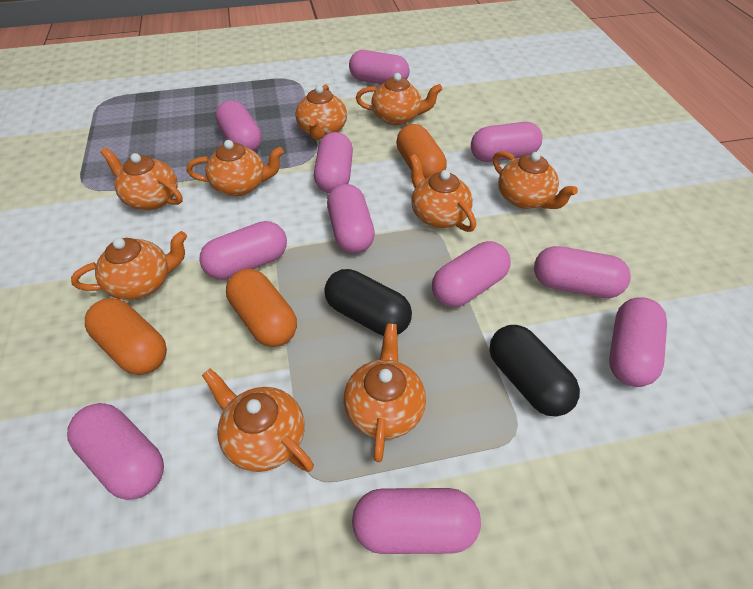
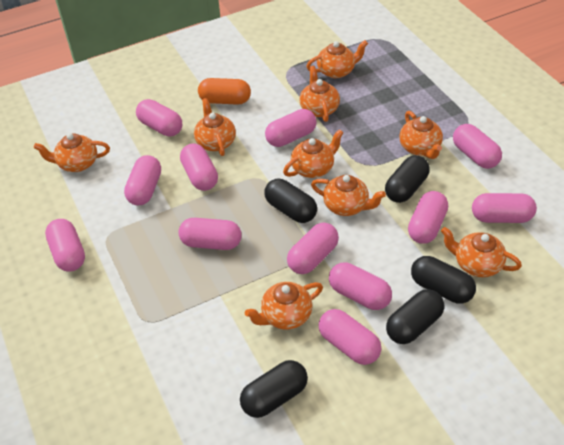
black capsule: [324,269,412,336] [489,325,580,416] = 2 -> [240,360,308,418] [264,179,317,223] [385,155,430,203] [386,289,444,344] [411,256,476,304] = 5
orange capsule: [85,298,167,375] [226,269,297,347] [396,124,447,179] = 3 -> [198,78,251,105] = 1
pink capsule: [67,403,164,500] [199,221,287,280] [216,101,262,152] [314,132,353,193] [327,184,375,253] [349,50,410,85] [352,488,481,554] [432,241,511,307] [471,122,542,162] [534,246,631,298] [609,297,667,387] = 11 -> [45,219,85,271] [124,155,161,205] [136,99,182,136] [178,218,242,250] [180,143,218,191] [265,109,317,147] [287,223,339,274] [319,309,381,365] [329,262,392,310] [408,191,448,244] [453,124,502,169] [472,193,537,223] = 12

